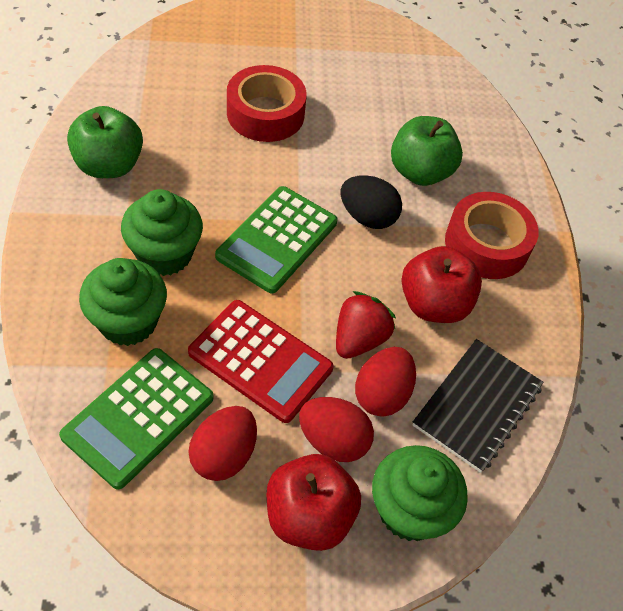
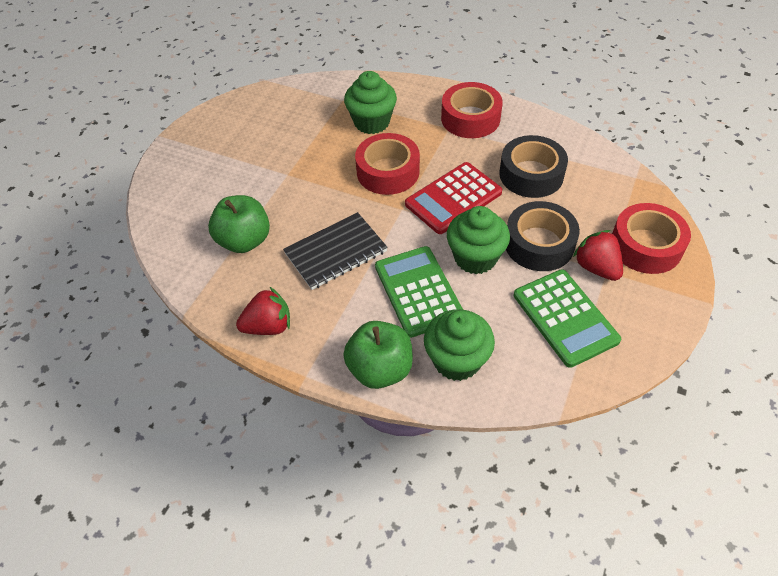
black egg: [341,175,402,229] = 1 -> none = 0
black tape: none = 0 -> [500,135,568,198] [506,201,580,271] = 2
red apple: [267,454,361,551] [401,246,482,323] = 2 -> none = 0
red egg: [189,406,257,481] [299,397,374,462] [355,347,416,417] = 3 -> none = 0
red strawberry: [336,291,396,359] = 1 -> [236,287,290,335] [573,230,623,281] = 2
red tape: [227,65,307,142] [445,192,539,279] = 2 -> [355,133,420,195] [441,82,503,138] [612,203,691,274] = 3

